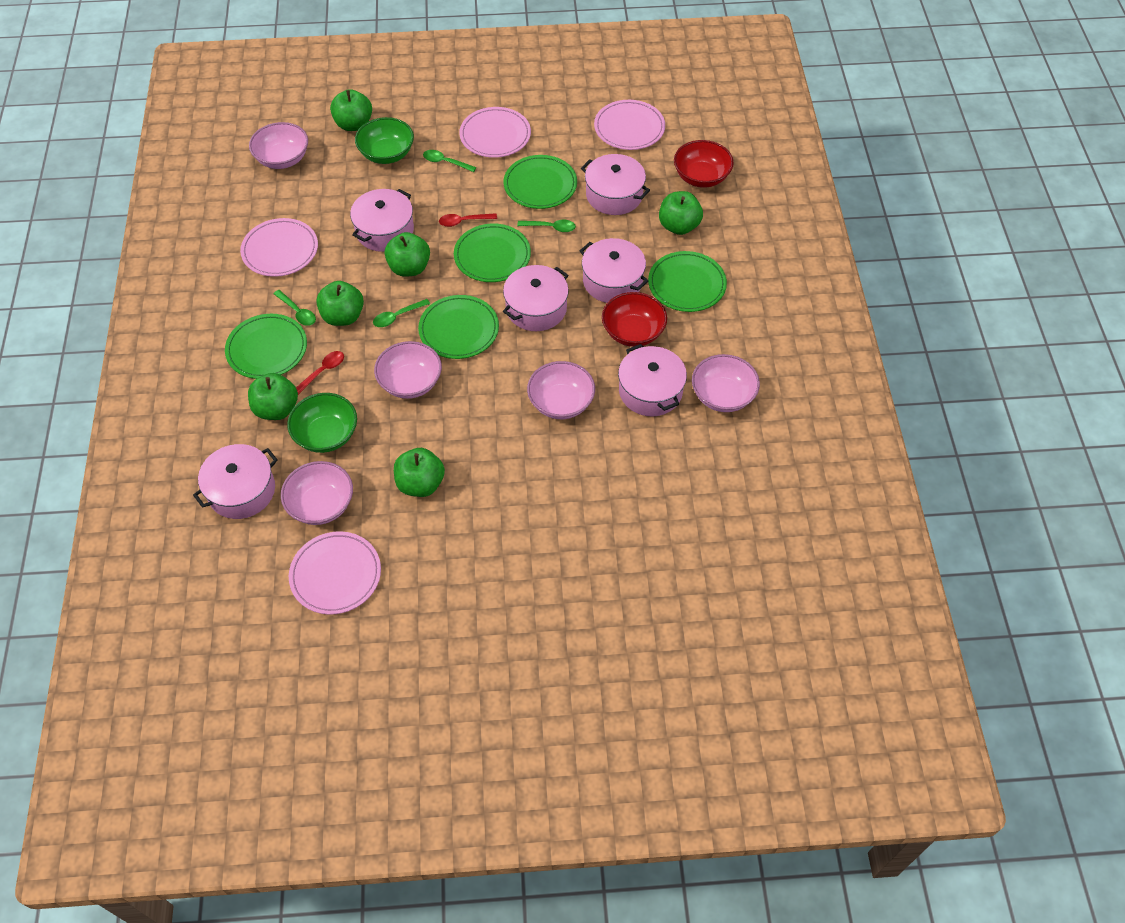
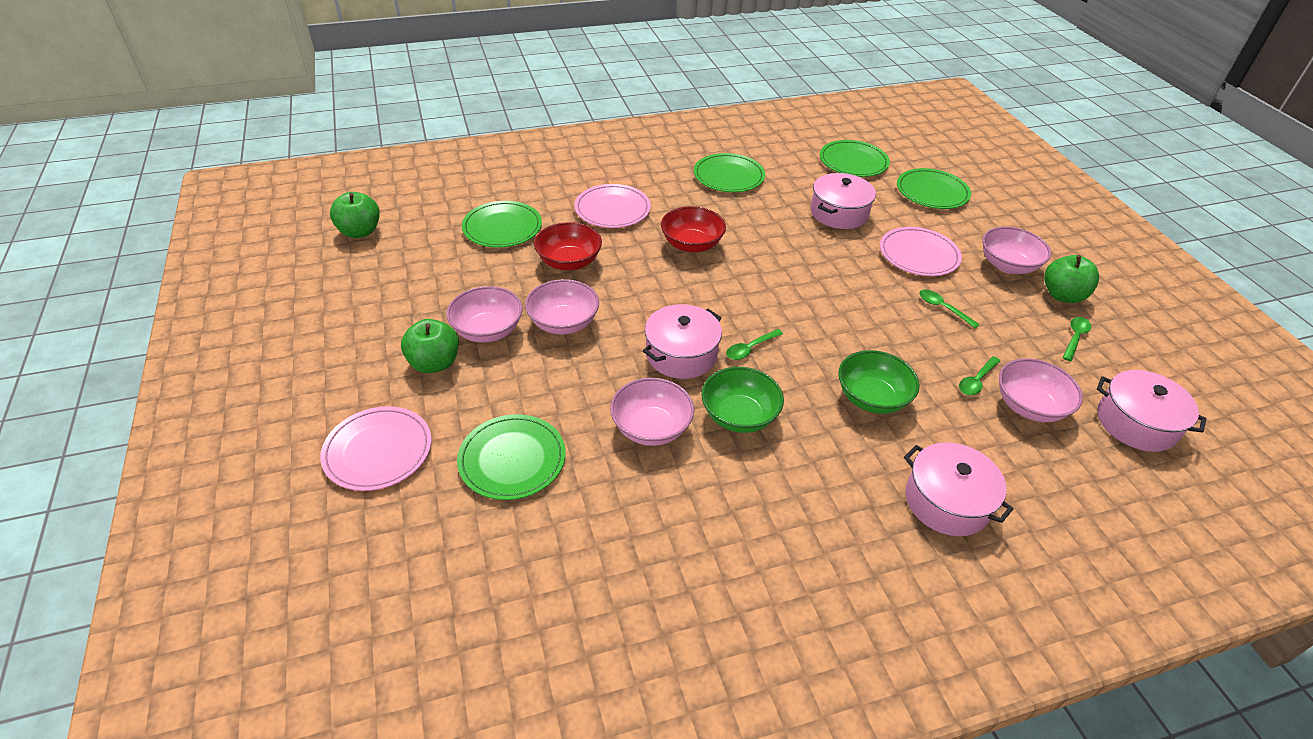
green apple: [248,373,298,420] [316,281,364,326] [330,89,372,131] [385,232,430,277] [394,448,445,497] [659,191,703,235] = 6 -> [330,192,380,238] [401,319,459,373] [1044,255,1099,303] = 3
pink plate: [240,218,318,277] [289,531,381,615] [459,107,531,158] [594,100,665,150] = 4 -> [320,406,432,491] [574,184,651,228] [880,227,962,276] = 3
pink pot: [193,444,278,519] [350,189,414,252] [503,265,569,331] [580,238,648,303] [581,154,650,215] [618,344,687,416] = 6 -> [643,304,722,379] [811,173,876,229] [904,442,1013,536] [1097,370,1207,452] = 4
red spoon: [296,351,344,395] [439,213,497,227] = 2 -> none = 0

